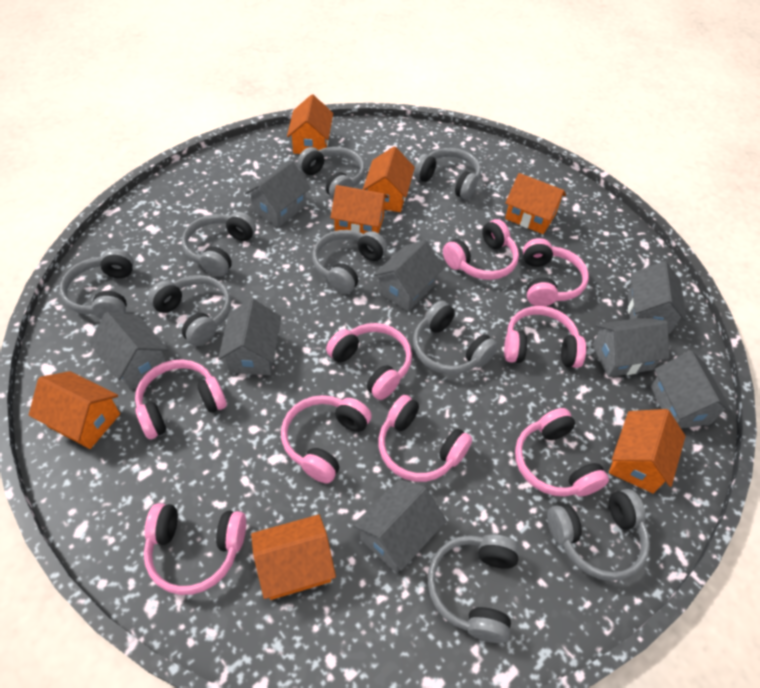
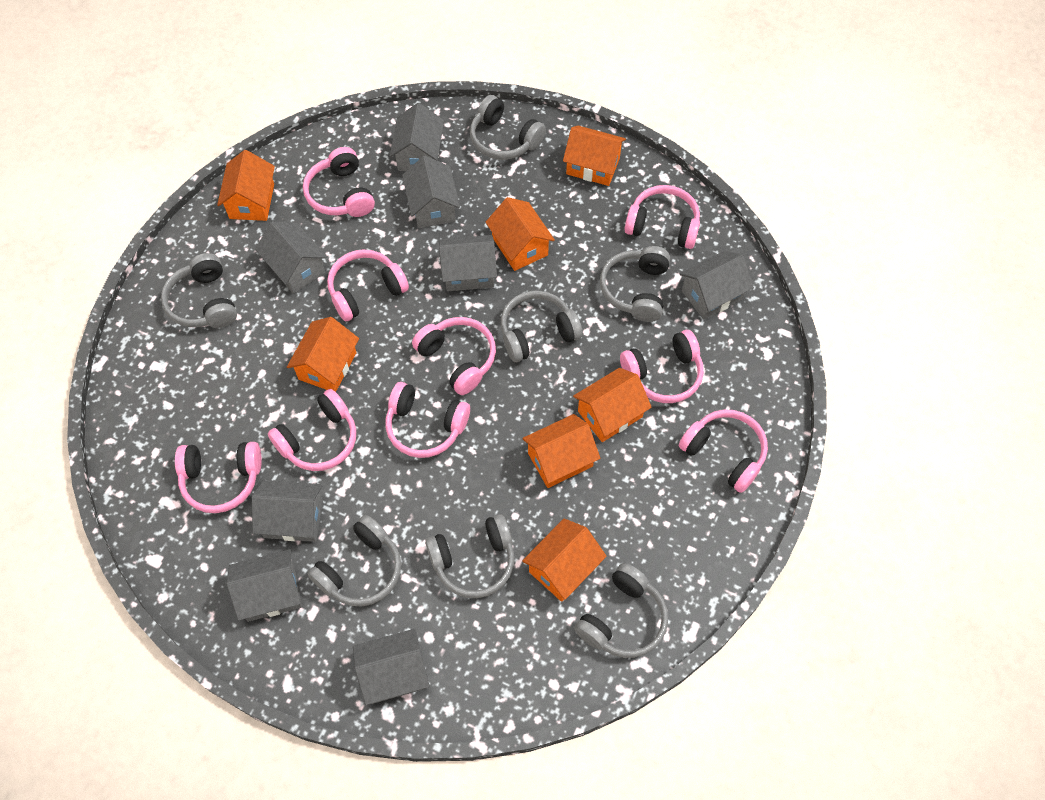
grey headphones: [60,249,134,319] [148,275,231,346] [182,212,256,277] [298,147,365,199] [312,230,387,294] [413,148,481,200] [413,300,498,374] [428,534,520,643] [547,489,650,581] = 9 -> [161,253,237,328] [307,515,401,607] [425,514,514,598] [470,95,546,160] [501,291,582,362] [574,563,668,658] [600,246,670,322] = 7

